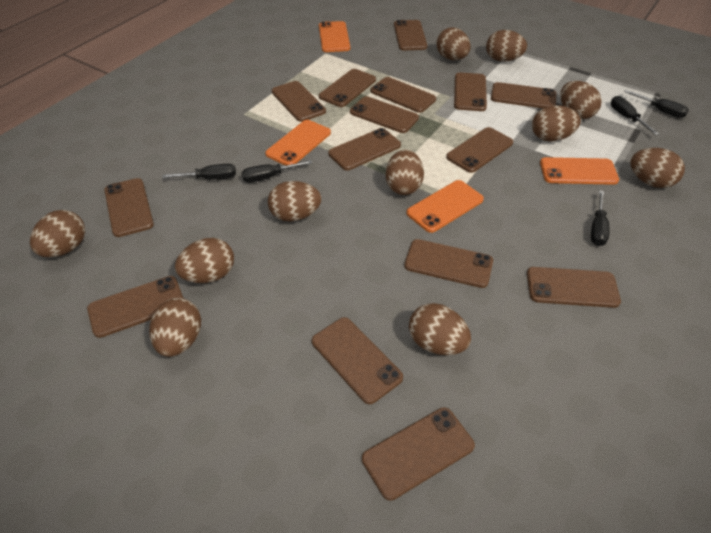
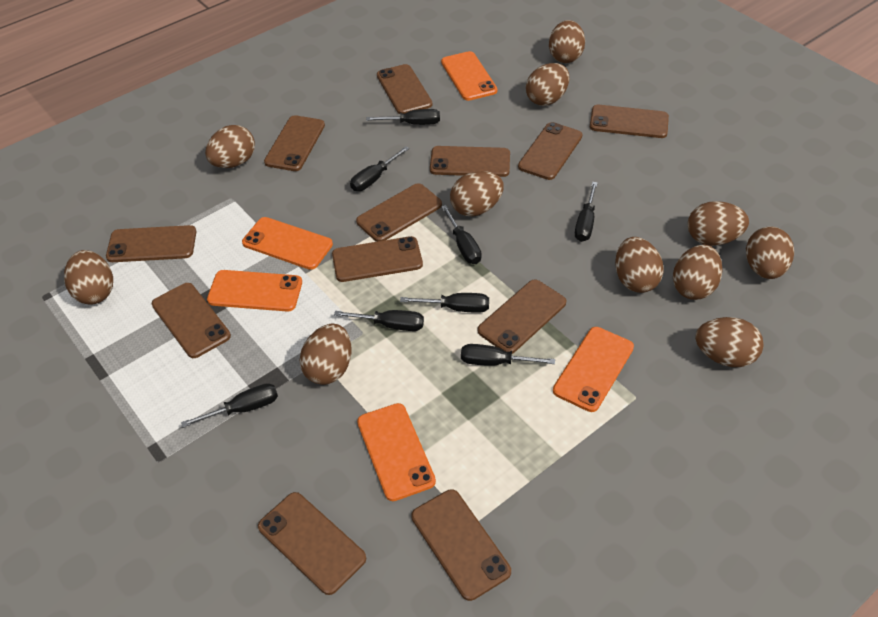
black screwdriver: [162,164,236,179] [241,160,312,183] [591,190,609,246] [611,96,659,135] [624,90,689,118] = 5 -> [181,383,278,428] [334,310,424,331] [350,146,409,191] [366,109,440,125] [400,293,489,313] [441,205,482,264] [461,344,555,366] [575,182,598,242] = 8
brown phone: [87,276,183,338] [104,178,154,237] [272,81,326,122] [312,317,403,404] [319,69,376,107] [328,128,401,170] [350,96,419,133] [362,407,475,501] [371,77,436,113] [394,20,427,50] [404,239,493,288] [446,127,513,173] [454,72,487,111] [491,82,556,108] [527,267,621,308] = 15 -> [106,225,196,262] [152,283,231,358] [258,492,366,595] [264,115,325,171] [332,236,423,282] [356,183,442,242] [377,64,432,114] [411,489,511,601] [430,146,510,177] [478,279,566,354] [518,122,583,180] [590,105,669,138] = 12
orange phone: [265,120,331,166] [319,21,350,52] [407,180,484,233] [540,157,619,185] = 4 -> [207,270,302,312] [242,217,333,270] [357,403,436,501] [441,51,497,101] [553,327,634,412] = 5

